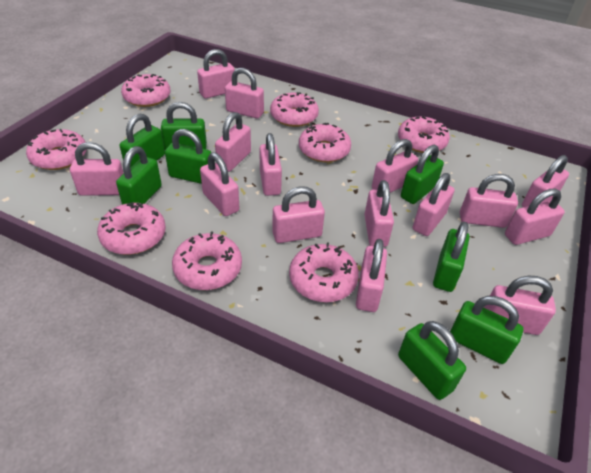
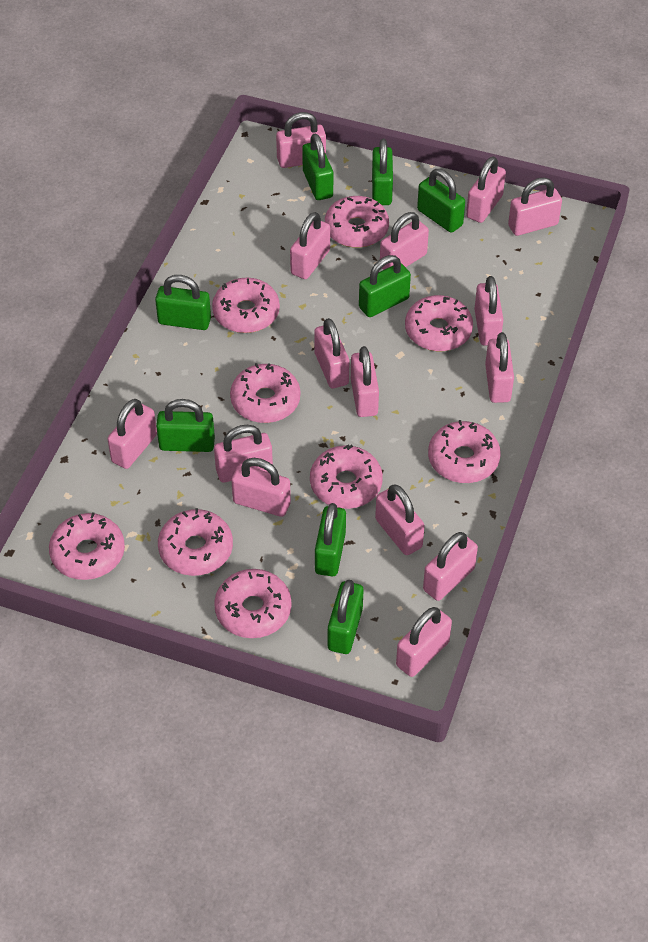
pink donut: [26,129,86,170] [97,202,166,255] [121,74,171,107] [172,231,242,290] [270,92,319,127] [289,242,359,302] [299,123,351,162] [398,116,450,153] = 8 -> [49,512,125,580] [158,508,233,576] [212,278,280,333] [214,569,292,638] [230,363,300,423] [310,444,383,509] [325,196,389,248] [405,295,473,351] [428,420,501,483] = 9

